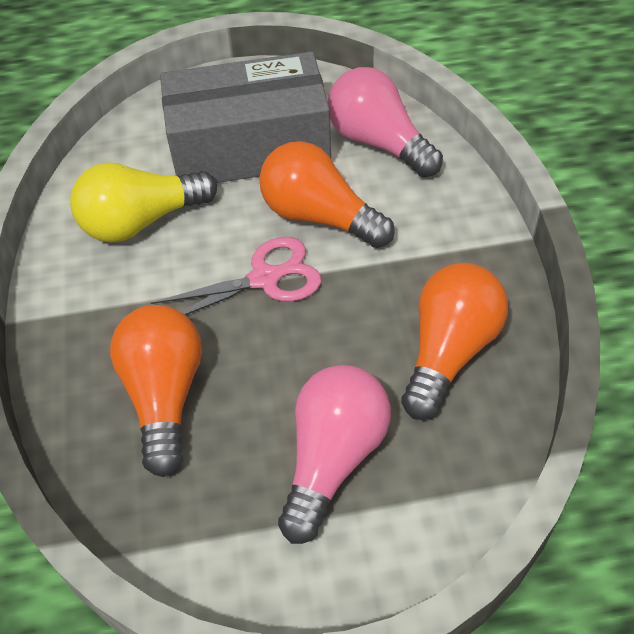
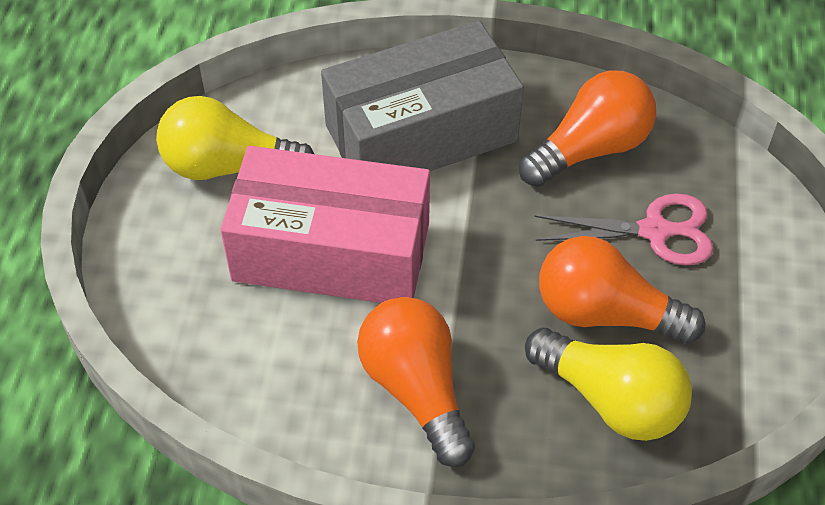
pink box: none = 0 -> [220,146,430,303] = 1
pink light bulb: [278,365,391,544] [328,67,443,178] = 2 -> none = 0
yellow light bulb: [70,162,217,242] = 1 -> [156,96,314,180] [525,328,692,441] = 2

